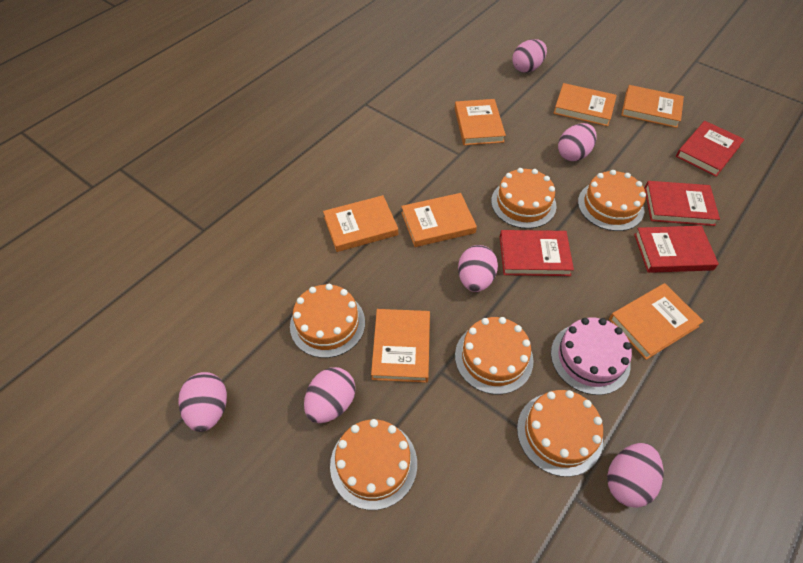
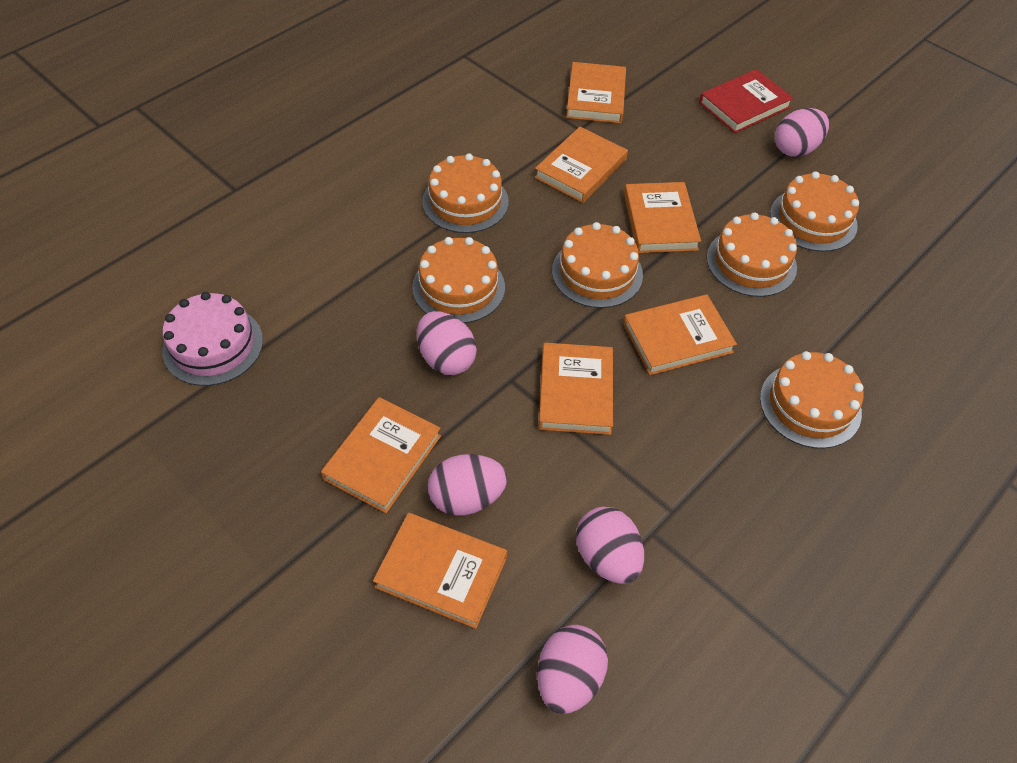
pink egg: [178,372,227,432] [304,367,355,423] [458,245,498,292] [512,39,547,73] [558,123,597,161] [607,443,663,508] = 6 -> [417,311,477,375] [428,454,507,516] [537,625,608,714] [576,507,644,584] [775,108,829,157] = 5
red book: [500,230,574,276] [634,226,719,273] [644,181,720,226] [676,121,745,177] = 4 -> [699,69,793,133] = 1

